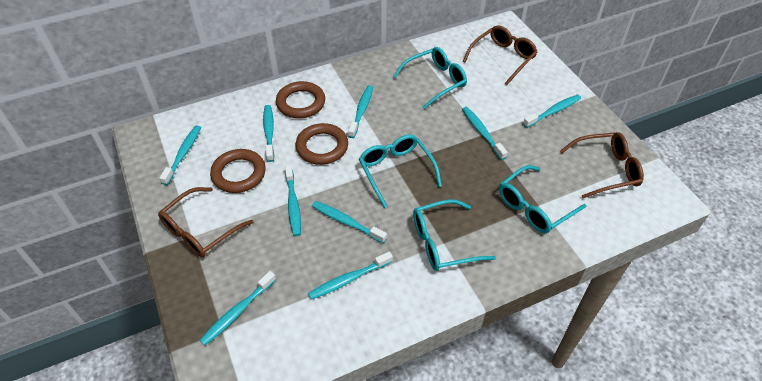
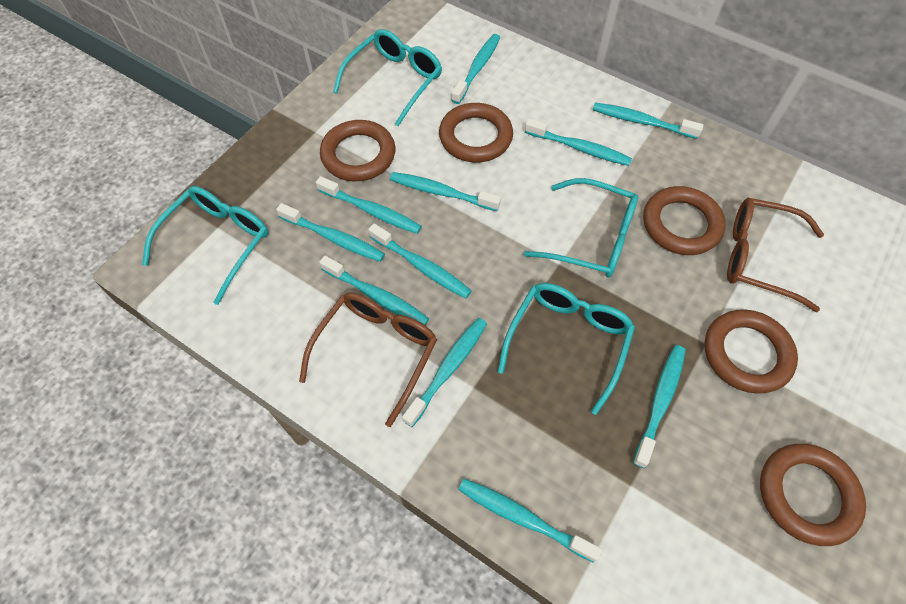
brown glasses: [158,187,253,258] [463,26,537,85] [560,132,644,198] = 3 -> [299,292,437,427] [727,198,824,312] = 2
brown ring: [210,149,266,193] [276,81,325,118] [295,123,348,165] = 3 -> [320,120,395,181] [439,103,513,162] [643,186,726,255] [704,309,798,394] [760,444,866,546] = 5
turquoise toothbrush: [159,125,201,185] [199,271,276,346] [263,105,274,162] [285,165,301,236] [308,252,393,300] [312,201,387,243] [348,85,373,138] [462,107,508,160] [523,94,581,128] = 9 -> [276,203,385,262] [316,176,422,234] [319,256,429,326] [368,224,472,299] [390,172,501,211] [402,318,487,427] [451,34,500,104] [458,479,602,563] [525,118,632,166] [593,103,703,139] [633,345,686,468] = 11

